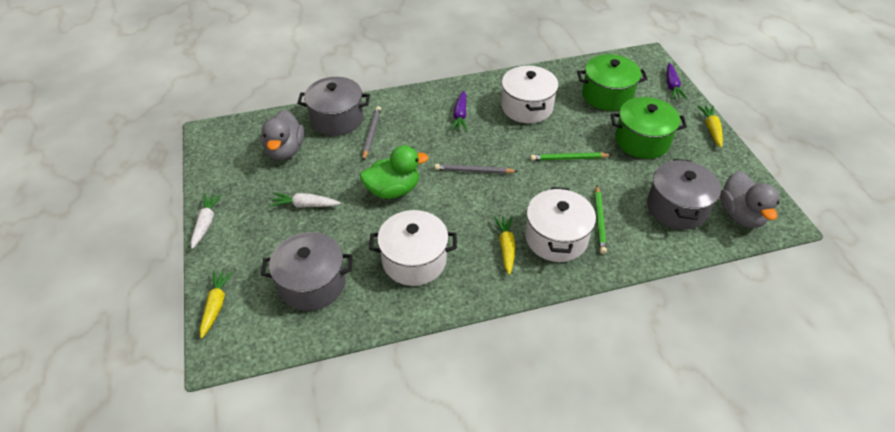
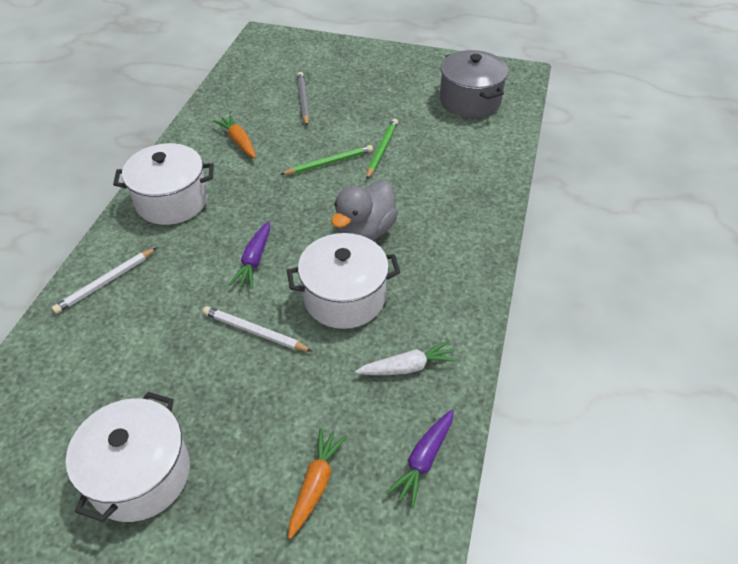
green duck: [360,145,429,199] = 1 -> none = 0
green pot: [577,54,647,111] [611,97,687,159] = 2 -> none = 0
grey duck: [261,110,304,160] [720,171,780,228] = 2 -> [331,181,398,241] = 1
grey pencil: [363,106,381,161] [434,164,518,174] = 2 -> [297,72,309,126] = 1
grey pot: [261,232,353,311] [297,77,370,136] [647,159,721,230] = 3 -> [440,50,508,118] = 1
orange carrot: none = 0 -> [213,114,256,158] [288,428,347,539] = 2
white carrot: [191,194,222,249] [270,193,341,208] = 2 -> [355,340,459,375] = 1
white pencil: none = 0 -> [52,248,156,314] [203,306,313,352] = 2
yellow carrot: [200,271,233,339] [494,216,515,275] [698,106,723,148] = 3 -> none = 0

